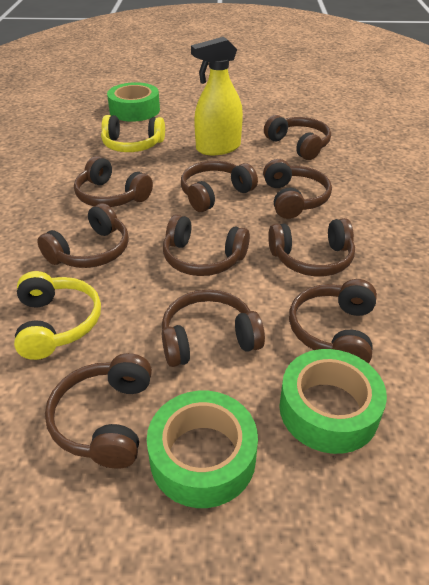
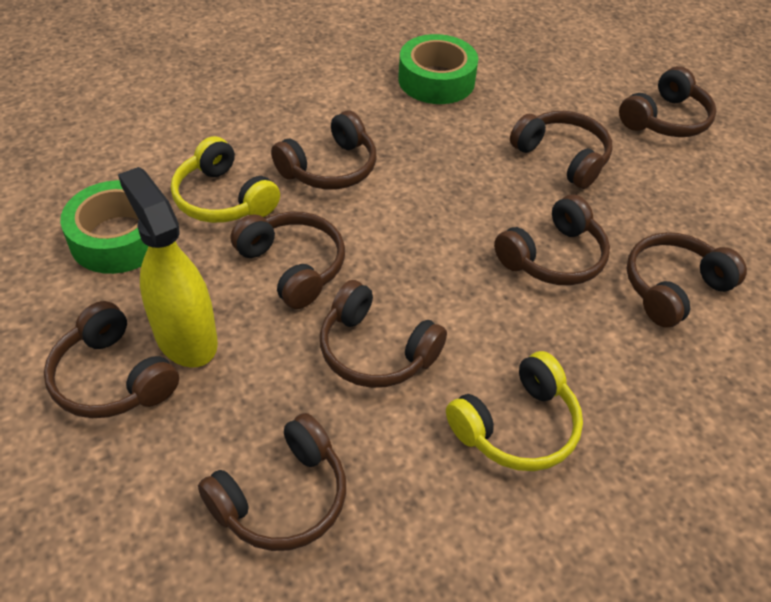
brown headphones: [37,203,129,268] [45,353,152,469] [74,156,153,207] [162,290,265,367] [163,215,250,276] [181,161,258,212] [263,159,332,219] [264,115,331,160] [268,218,355,276] [289,279,377,363] = 10 -> [44,301,179,418] [198,413,346,551] [231,212,345,309] [271,110,377,189] [320,280,447,388] [494,195,610,285] [510,111,613,189] [619,66,716,137] [626,232,747,328] = 9
green tape: [107,82,160,122] [147,391,258,508] [279,349,387,454] = 3 -> [60,180,148,274] [398,34,478,104] = 2

